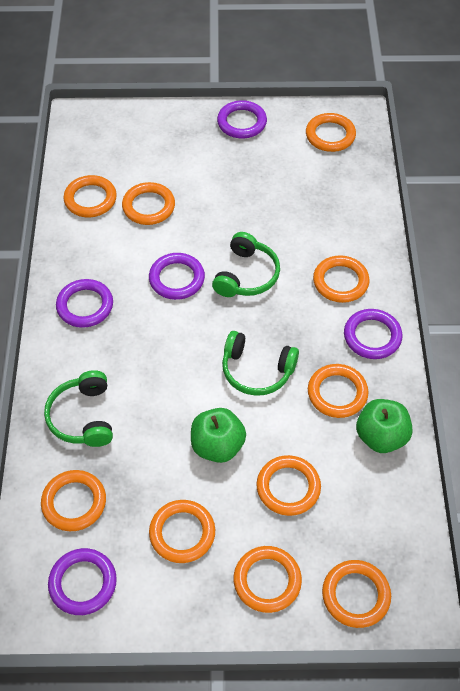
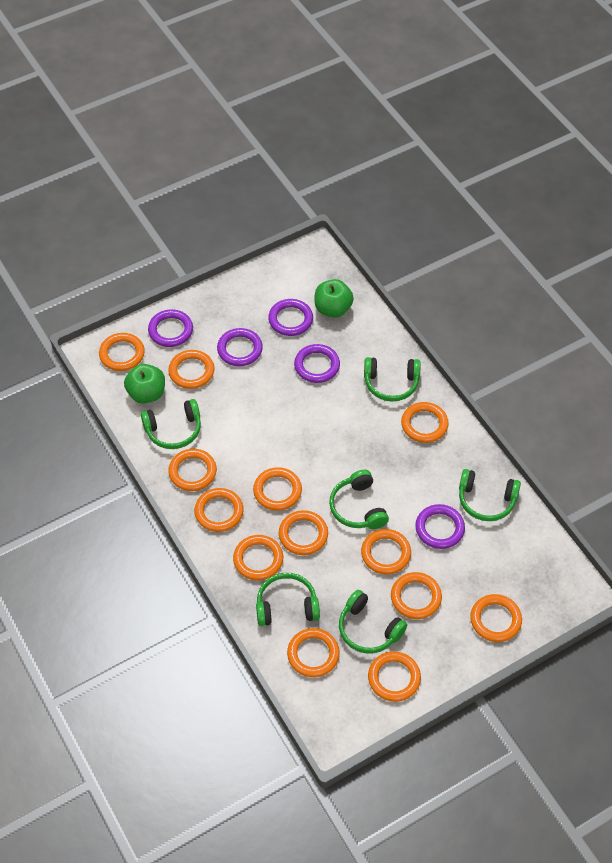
green headphones: [44,370,113,447] [212,232,280,297] [222,331,299,396] = 3 -> [141,399,201,449] [256,573,320,626] [329,470,389,529] [339,590,407,653] [364,357,421,401] [459,469,521,521] = 6
orange ring: [41,470,106,531] [63,175,117,217] [122,182,175,225] [149,500,215,563] [234,546,302,613] [256,455,321,516] [306,113,356,152] [308,364,369,418] [313,255,370,303] [322,560,391,628] = 10 -> [99,333,145,371] [168,350,215,389] [168,449,217,491] [194,488,244,532] [233,535,283,580] [253,467,302,511] [279,510,328,555] [287,628,340,677] [361,529,411,575] [368,651,421,702] [391,572,442,619] [401,402,449,443] [470,594,522,642] = 13

